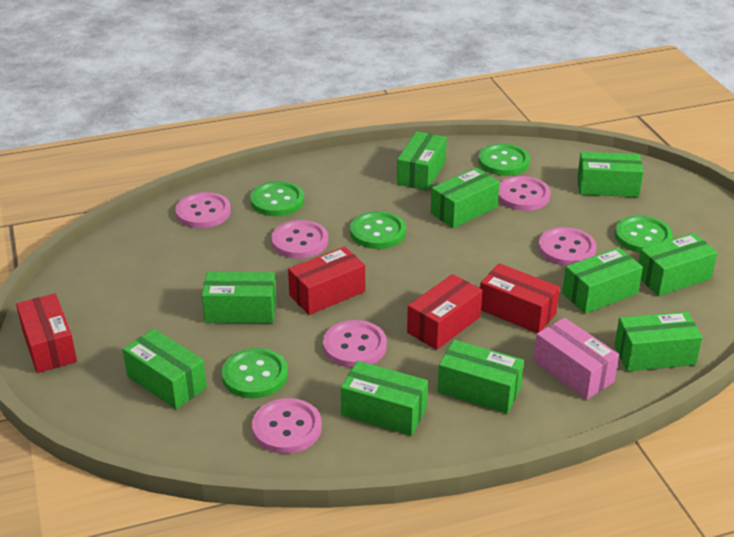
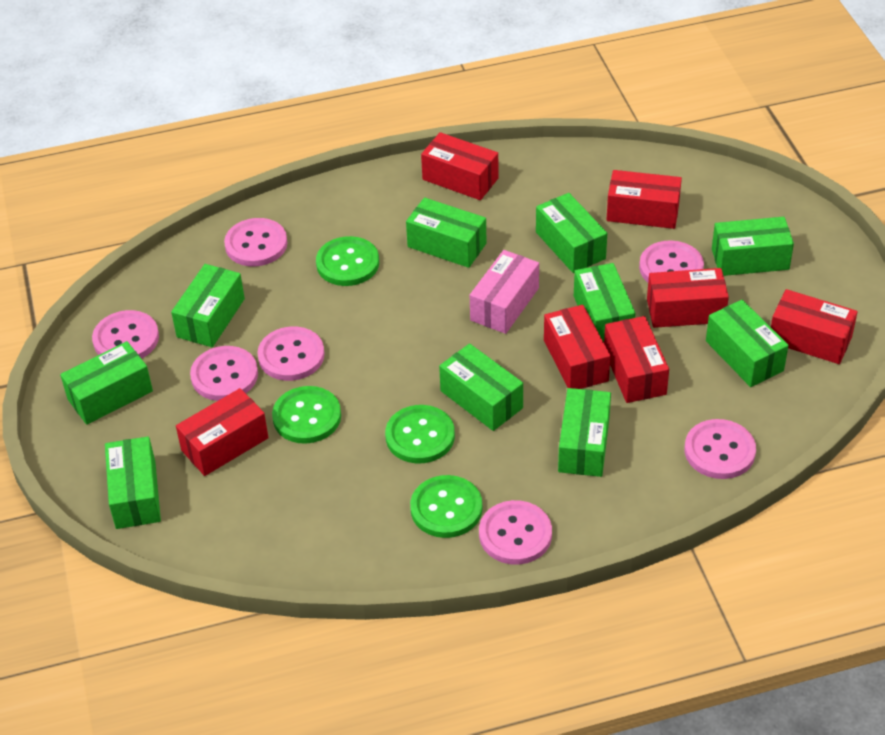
green button: [222,348,288,398] [250,181,304,216] [350,211,406,249] [478,144,530,176] [615,216,673,253] = 5 -> [272,386,341,444] [316,236,379,286] [385,405,455,463] [410,475,482,538] = 4
pink button: [175,192,231,228] [252,398,322,454] [271,220,328,259] [323,320,387,368] [498,176,551,211] [538,227,597,266] = 6 -> [92,310,159,359] [190,346,258,401] [224,218,287,266] [257,327,325,381] [479,500,552,565] [639,240,704,282] [685,419,756,479] = 7
red box: [16,293,77,373] [288,247,365,315] [407,274,483,350] [480,263,560,333] = 4 -> [176,388,269,476] [421,132,499,200] [544,305,611,389] [604,316,669,403] [607,170,682,229] [647,268,729,328] [771,289,858,364] = 7

